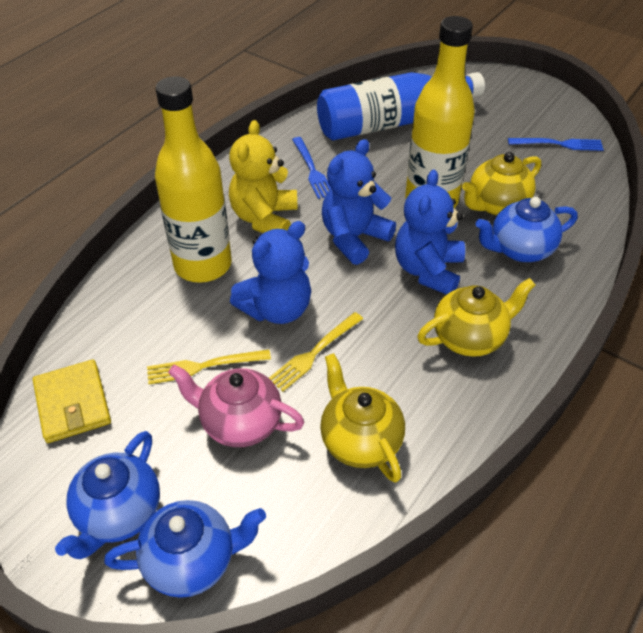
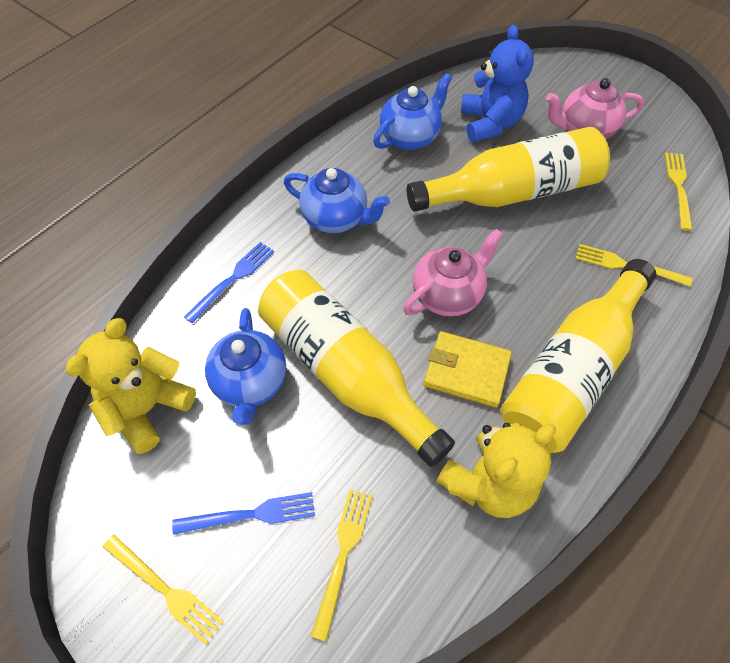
blue bottle: [317,72,485,141] = 1 -> none = 0
blue teddy bear: [230,221,311,324] [322,139,396,265] [395,170,465,295] = 3 -> [461,25,534,142] = 1
pink teapot: [168,364,304,447] = 1 -> [403,229,503,316] [546,78,644,139] = 2
yellow bottle: [155,76,232,283] [405,16,475,208] = 2 -> [258,270,455,467] [407,127,610,212] [501,259,656,453] = 3
yellow fork: [147,349,271,384] [269,312,363,391] = 2 -> [103,535,224,645] [311,489,373,641] [576,244,692,287] [665,152,692,231] = 4
yellow teapot: [320,353,405,483] [417,278,535,357] [462,152,541,216] = 3 -> none = 0
yellow teddy bear: [229,120,298,233] = 1 -> [65,318,196,454] [436,423,556,518] = 2

